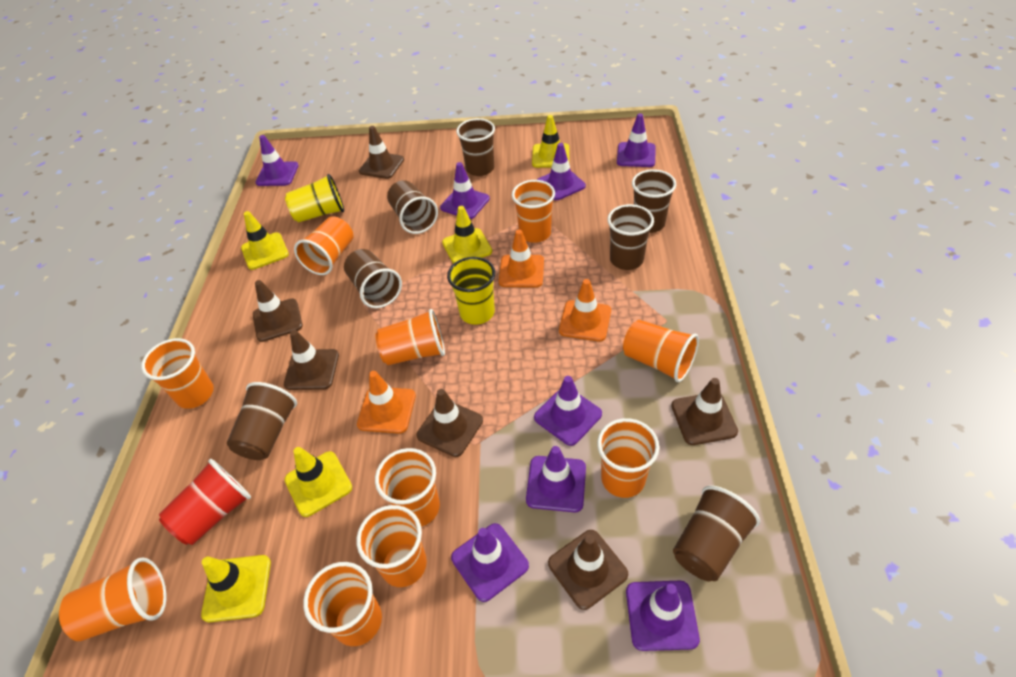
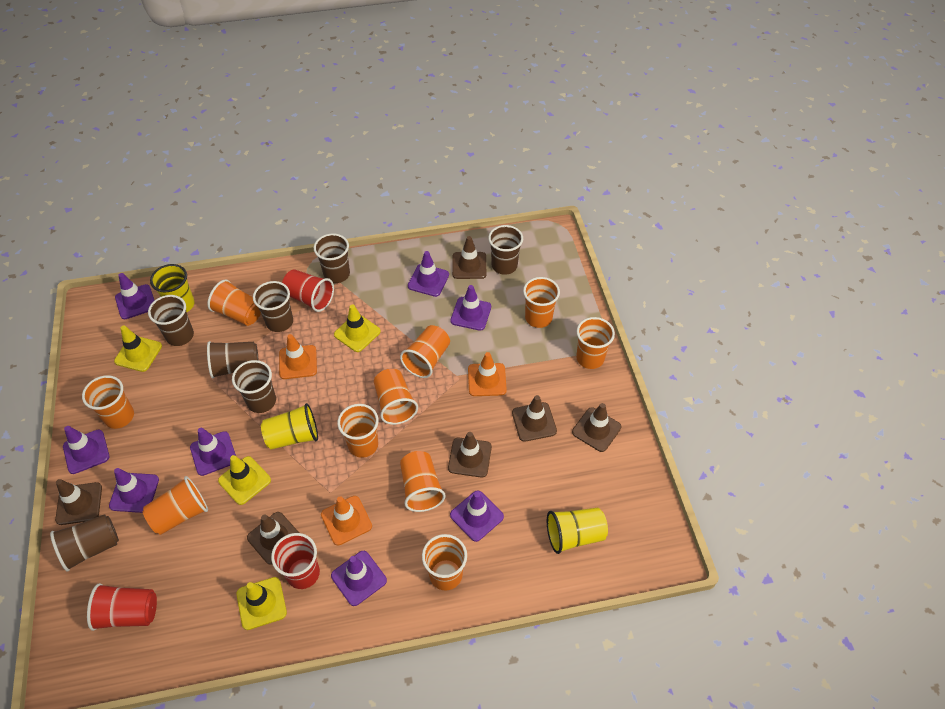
red cup: [159,459,251,545] = 1 -> [87,583,157,631] [271,533,320,589] [282,269,334,312] = 3
yellow cup: [285,174,344,222] [447,257,495,325] = 2 -> [150,264,195,312] [261,403,318,450] [547,508,608,554] = 3
yellow traffic cone: [201,555,271,622] [241,211,289,270] [284,447,352,517] [442,206,492,264] [532,115,569,168] = 5 -> [114,326,162,372] [218,455,271,505] [236,577,287,630] [334,304,381,352] = 4

